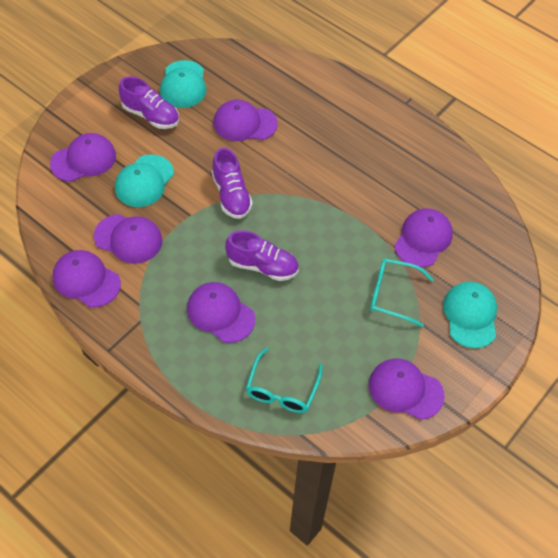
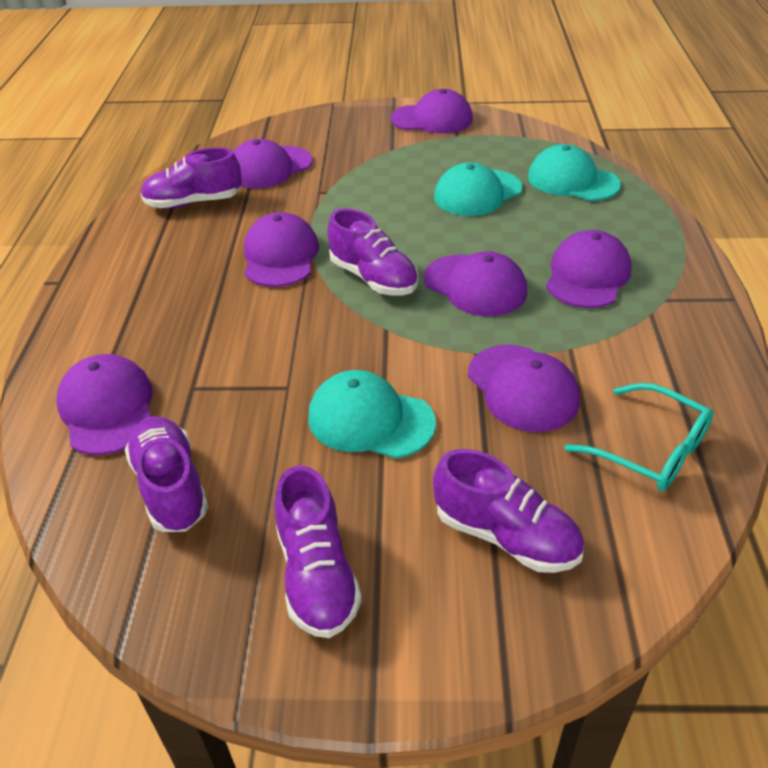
purple shoe: [119,77,179,129] [212,148,253,219] [225,230,299,281] = 3 -> [125,416,209,532] [140,147,242,208] [274,466,362,638] [327,208,419,295] [433,449,584,573] = 5
turquoise glasses: [246,347,323,413] [370,258,434,327] = 2 -> [565,383,713,491] = 1

